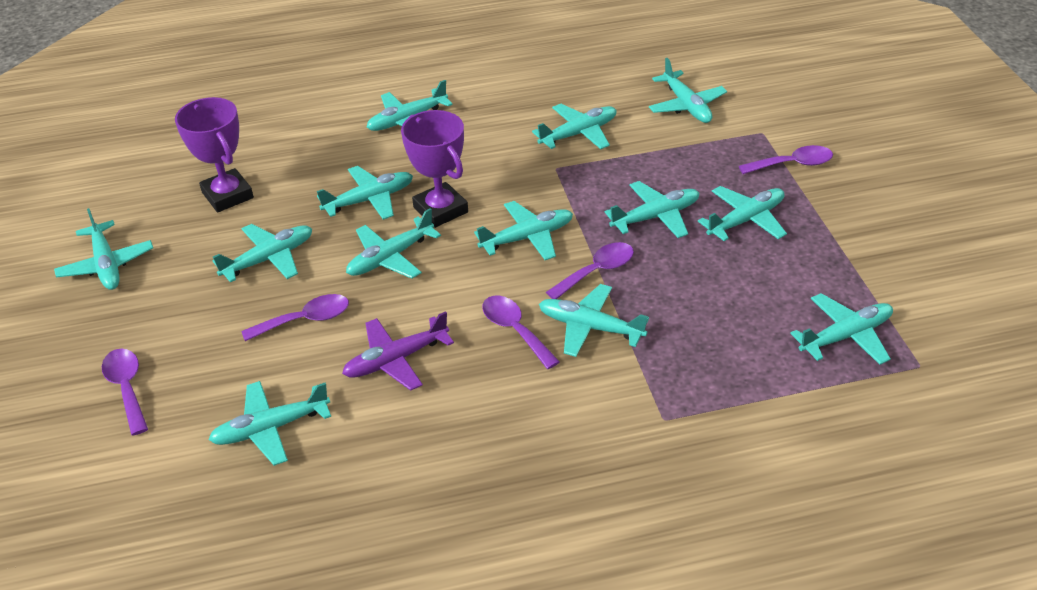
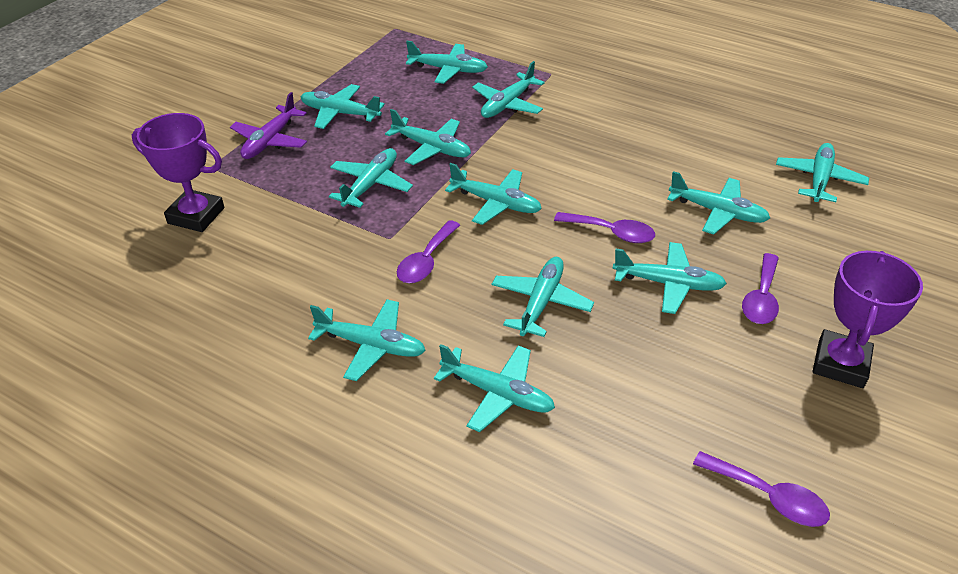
purple spoon: [102,349,148,435] [242,294,349,341] [482,296,560,369] [546,242,634,299] [739,145,833,174] = 5 -> [397,220,460,283] [554,212,655,243] [693,451,830,527] [742,253,779,324] = 4
turquoise plane: [54,208,153,290] [208,381,331,466] [213,224,312,282] [317,166,413,220] [346,208,441,279] [367,80,453,131] [474,201,573,260] [532,104,617,149] [539,284,649,357] [604,181,699,238] [649,58,727,123] [698,186,787,241] [790,293,893,365] = 13 -> [301,84,385,129] [308,299,426,381] [329,148,413,208] [385,109,471,165] [406,41,488,84] [434,344,555,432] [445,163,542,225] [472,61,545,118] [492,257,594,337] [613,242,727,314] [667,171,770,235] [776,143,869,202] = 12

